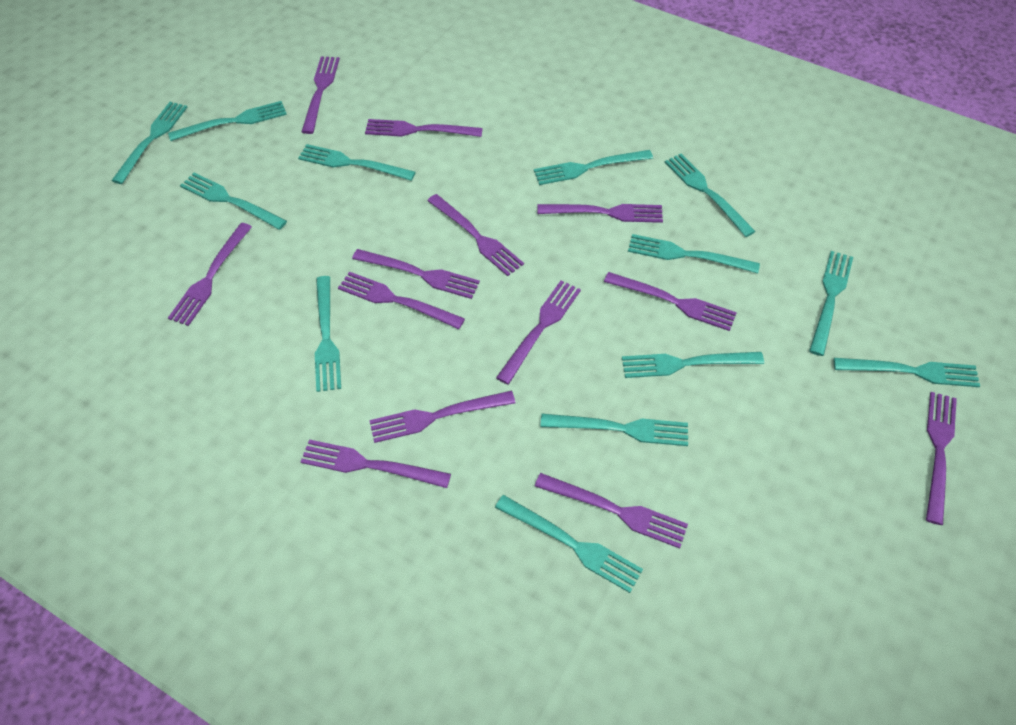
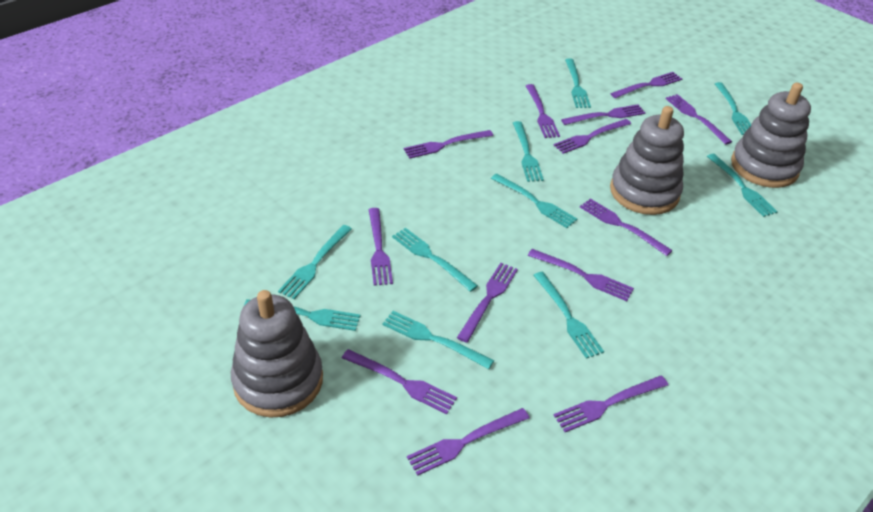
grey stacking toy: none = 0 -> [231,290,323,417] [610,106,684,215] [731,83,811,188] = 3
turquoise fork: [111,102,187,184] [168,101,287,141] [180,173,287,230] [298,144,416,181] [315,276,341,392] [495,495,643,593] [534,150,653,185] [540,414,688,446] [622,352,764,378] [628,234,760,274] [665,154,756,237] [809,251,853,356] [834,358,980,387] = 13 -> [244,299,360,331] [278,225,352,299] [382,311,494,369] [392,228,478,292] [491,174,577,228] [513,121,544,182] [533,272,604,359] [565,59,591,108] [707,154,778,217] [715,82,751,135] = 10

